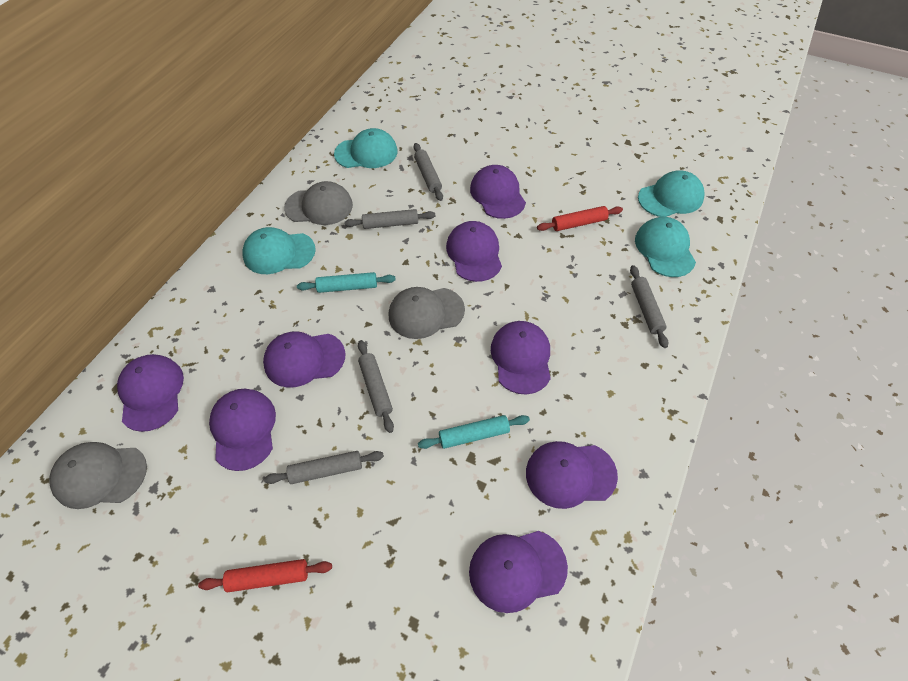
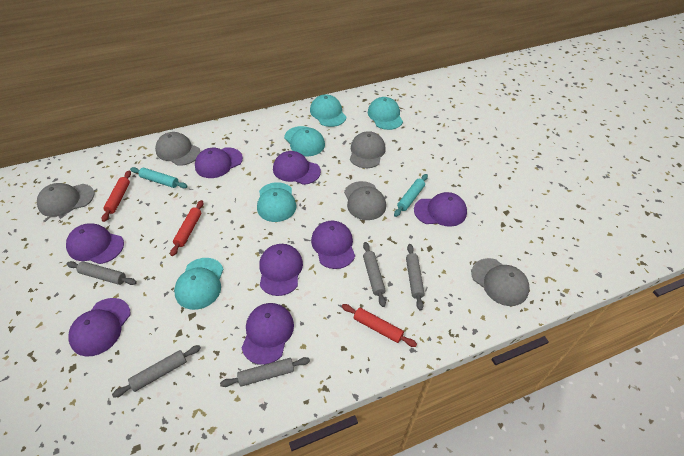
grey cap: [49,442,147,509] [284,181,353,225] [388,287,465,339] = 3 -> [37,183,95,217] [155,132,200,166] [344,181,386,220] [350,131,386,168] [471,258,530,306] = 5
red rolling pin: [198,559,332,592] [537,206,623,231] = 2 -> [102,171,131,222] [170,200,203,256] [342,304,417,347] = 3
turquoise cap: [242,227,316,274] [334,128,398,168] [635,217,696,277] [638,170,704,217] = 4 -> [174,258,223,310] [257,182,296,222] [284,126,325,156] [310,94,346,127] [368,97,403,130] = 5

